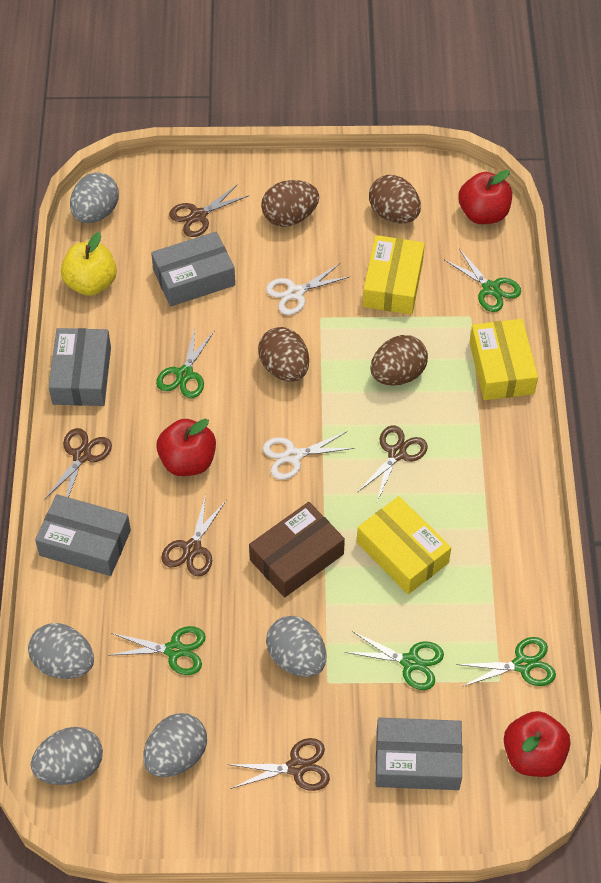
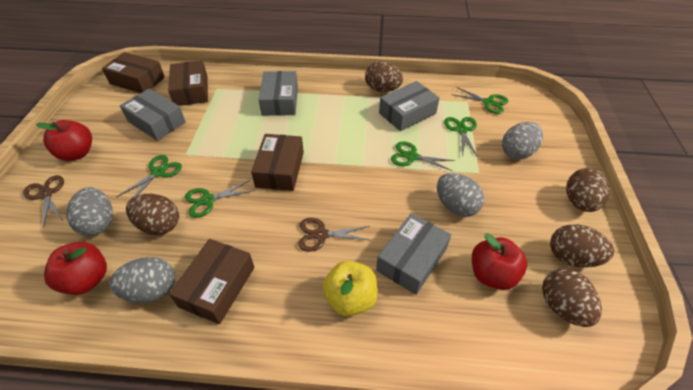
brown box: [249,502,345,598] = 1 -> [102,52,165,93] [168,60,208,106] [169,239,255,324] [251,134,304,191] = 4
brown egg: [258,327,309,382] [261,180,319,227] [369,175,421,223] [370,335,428,386] = 4 -> [126,194,179,235] [365,61,403,92] [542,268,602,327] [550,224,614,268] [566,168,610,212] = 5
brown scissors: [44,428,112,500] [161,494,226,577] [169,184,250,237] [228,738,330,791] [357,425,428,502] = 5 -> [23,175,64,229] [299,218,370,252] = 2
grey egg: [28,623,94,679] [31,727,103,785] [70,172,119,223] [143,713,207,777] [266,616,327,677] = 5 -> [66,187,113,236] [109,257,175,303] [437,173,484,217] [502,122,543,160] = 4
white scissors: [263,431,355,480] [266,263,351,315] = 2 -> none = 0
yellow box: [357,496,451,594] [363,235,425,315] [469,319,538,400] = 3 -> none = 0

